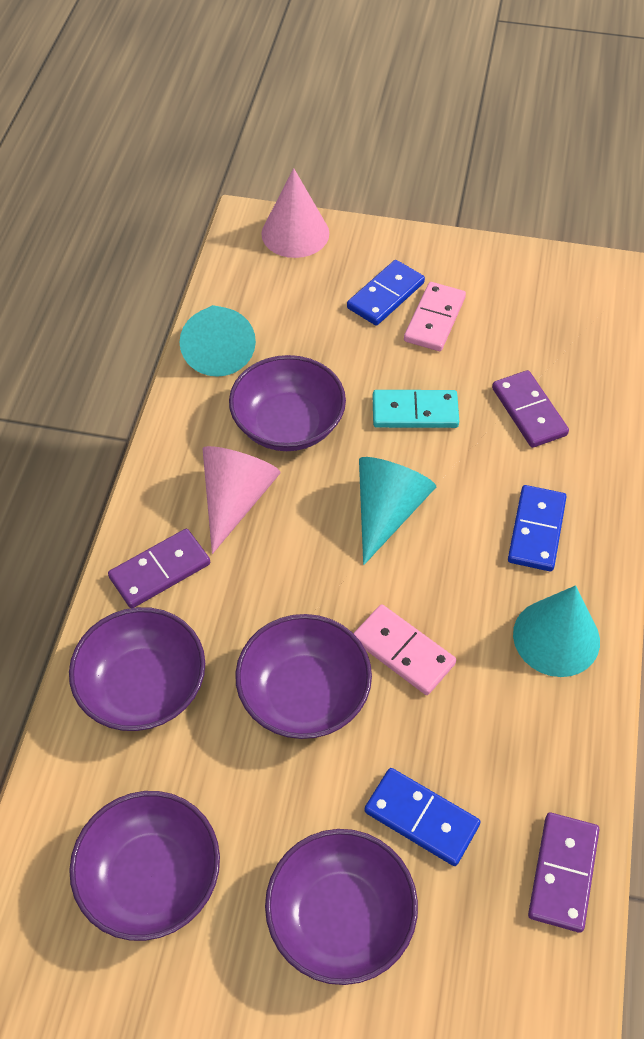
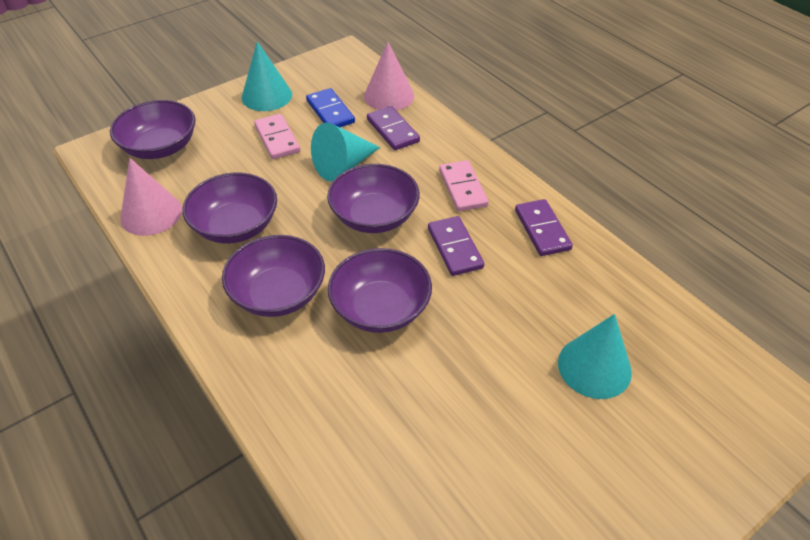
blue domino: [347,260,425,326] [364,768,481,866] [508,485,566,571] = 3 -> [306,88,355,127] = 1
turquoise domino: [373,390,459,428] = 1 -> none = 0

